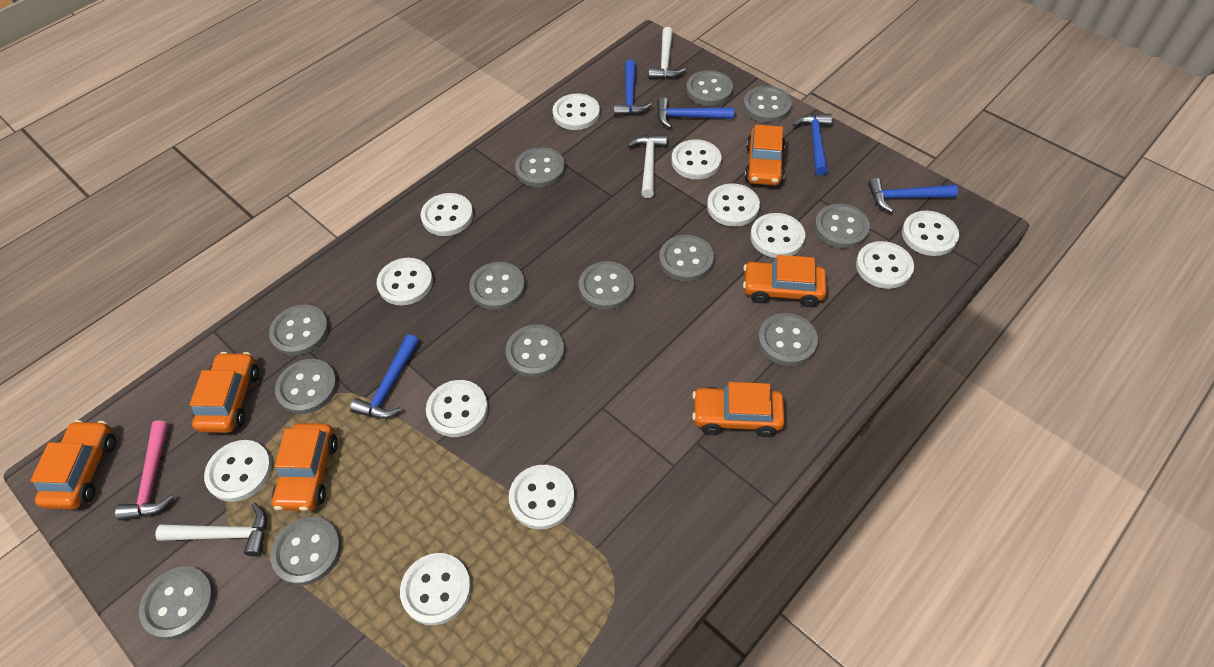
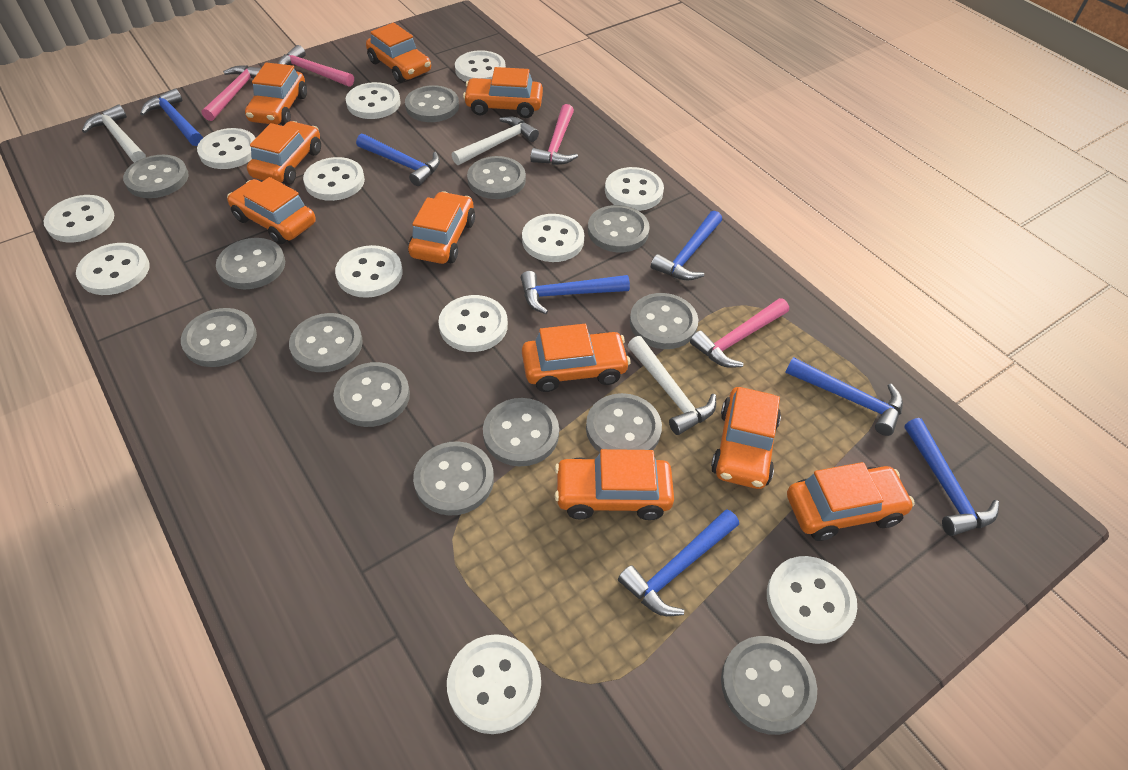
blue hammer: [350,334,419,419] [614,60,652,116] [657,97,734,128] [793,114,832,175] [868,178,958,213] = 5 -> [140,88,203,146] [356,134,440,186] [521,271,630,314] [618,509,739,616] [651,211,722,280] [785,357,903,436] [904,418,999,536] = 7
orange car: [30,420,116,509] [190,352,259,433] [272,423,338,511] [692,382,785,437] [743,255,827,307] [744,125,785,186] = 6 -> [227,177,316,244] [245,62,307,125] [247,121,321,185] [366,23,431,83] [408,191,475,264] [463,67,543,118] [522,324,631,392] [555,449,674,520] [711,387,781,489] [787,462,915,541] = 10
pink hammer: [115,420,174,521] = 1 -> [202,65,261,121] [278,45,354,87] [530,104,578,165] [690,298,789,368] = 4

